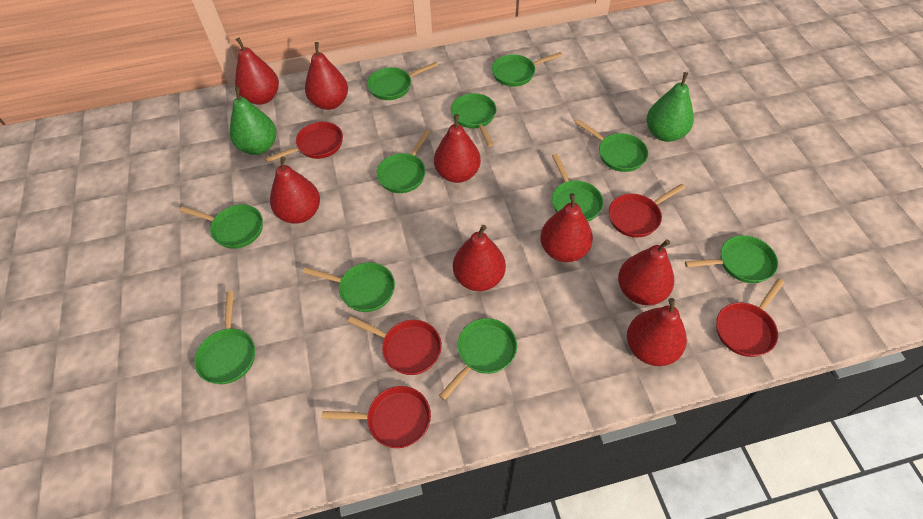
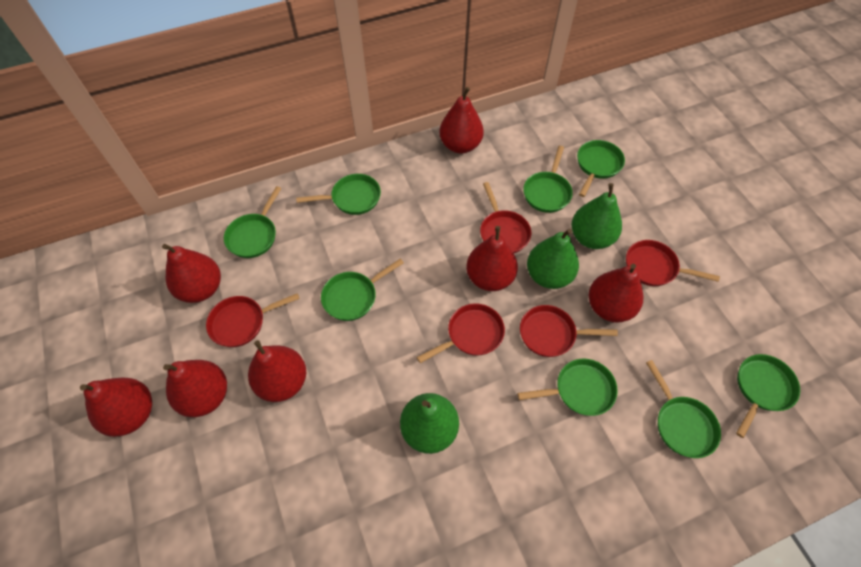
green pan: [179,205,263,249] [194,291,255,384] [303,262,395,312] [367,62,438,100] [376,129,431,193] [439,318,517,400] [451,93,497,147] [492,52,562,87] [552,154,604,221] [575,119,648,172] [685,235,778,283] = 11 -> [224,186,282,258] [296,174,381,215] [321,259,404,321] [518,358,618,416] [523,146,573,213] [577,140,625,197] [646,360,721,458] [736,354,800,438] = 8
green pear: [230,87,276,155] [647,72,694,142] = 2 -> [400,393,459,454] [527,229,579,289] [572,183,622,249] = 3
red pear: [235,38,279,105] [270,156,320,224] [305,42,348,110] [434,114,481,183] [453,225,506,291] [540,193,593,262] [618,239,674,305] [627,298,687,366] = 8 -> [80,378,152,437] [162,244,221,303] [163,360,227,417] [248,340,306,402] [440,87,484,153] [466,226,518,291] [589,264,643,323] = 7

